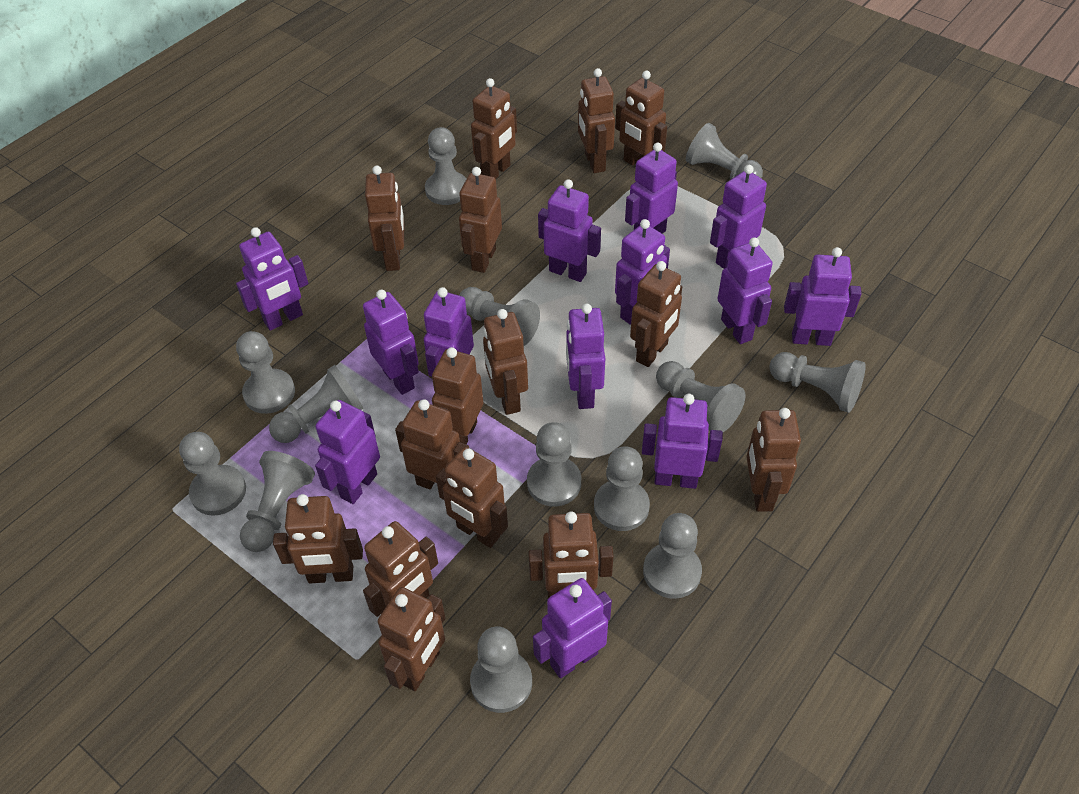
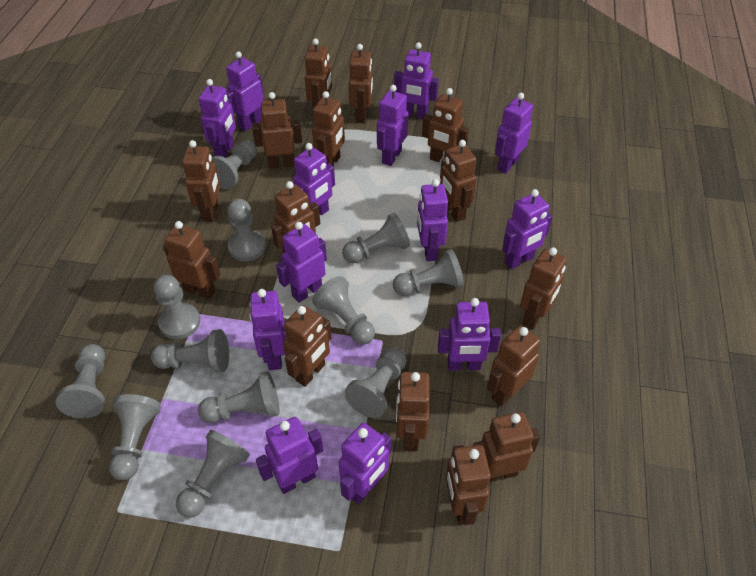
grey pawn: [179,432,246,516] [236,331,295,414] [240,451,315,552] [269,365,363,443] [425,127,467,205] [459,287,540,346] [470,627,532,713] [527,422,581,507] [594,446,650,531] [643,513,702,599] [656,361,745,432] [686,123,763,179] [769,352,866,413] = 13 -> [56,344,105,418] [109,394,161,481] [151,329,229,373] [154,275,200,339] [176,430,250,518] [198,371,280,423] [212,140,257,189] [227,199,266,261] [312,276,375,345] [342,213,410,263] [345,348,407,418] [393,249,464,296] = 12

